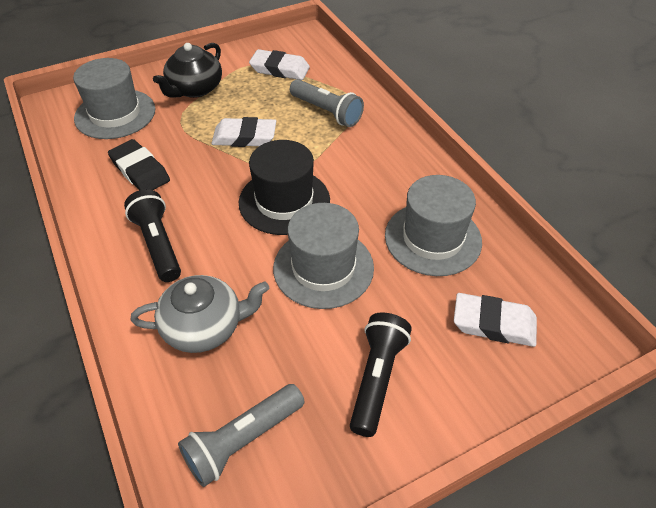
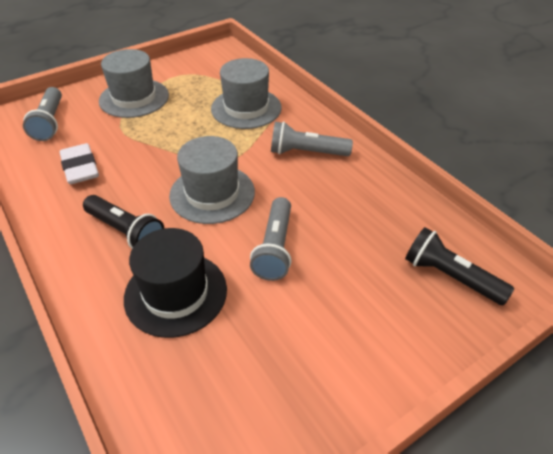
black eraser: [108,139,170,190] = 1 -> none = 0
black teapot: [153,43,222,98] = 1 -> none = 0
grey flashlight: [178,384,305,487] [290,79,364,127] = 2 -> [23,87,62,141] [250,197,292,281] [271,122,353,156] = 3
grey teapot: [130,275,270,353] = 1 -> none = 0
white eraser: [211,117,276,147] [249,49,310,80] [454,293,537,347] = 3 -> [60,143,99,184] = 1

